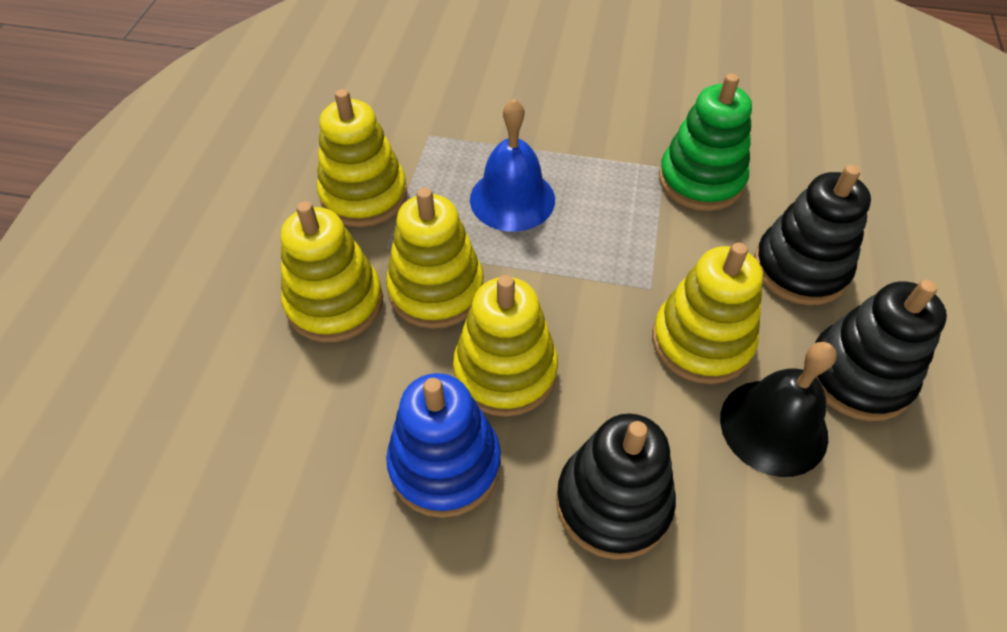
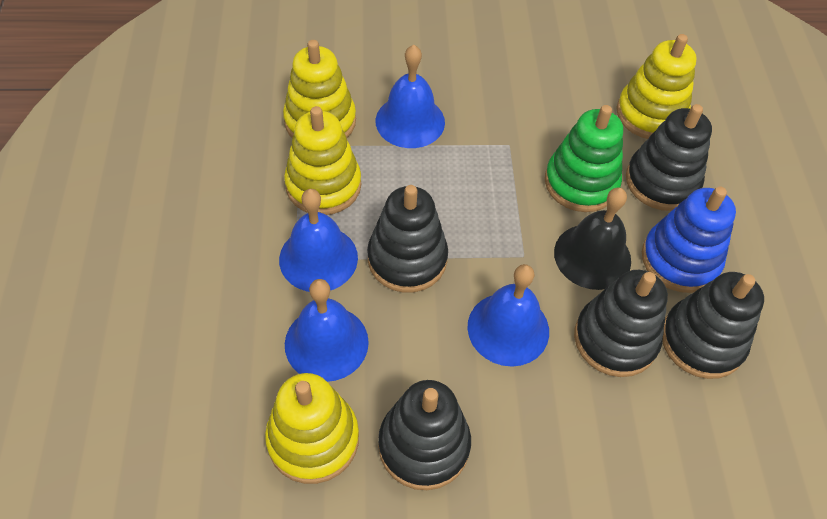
black stacking toy: [556,414,676,560] [754,165,871,305] [815,280,947,421] = 3 -> [367,185,448,293] [378,380,471,490] [574,270,668,377] [626,104,712,211] [663,272,764,379] = 5
blue bell: [470,99,555,232] = 1 -> [279,189,358,292] [285,279,369,382] [376,45,445,148] [468,264,549,367] = 4
yellow stacking toy: [281,201,383,342] [317,89,407,227] [386,187,484,329] [453,275,558,417] [652,242,763,384] = 5 -> [265,373,359,484] [283,40,356,138] [284,106,361,215] [616,34,697,139] = 4

